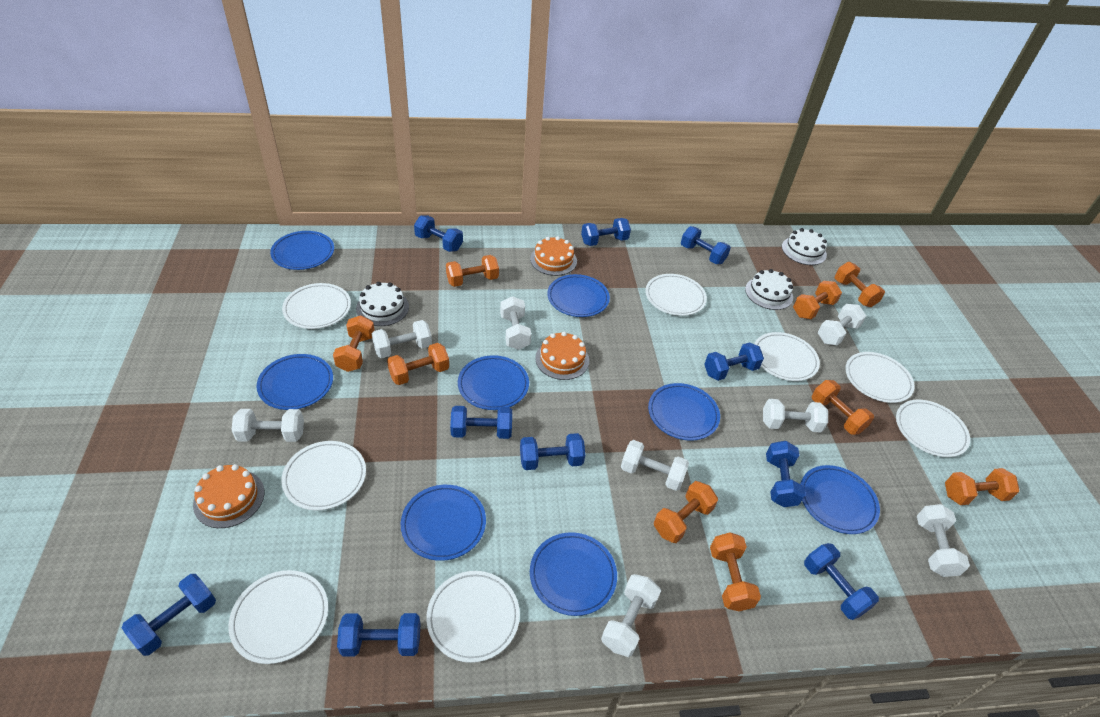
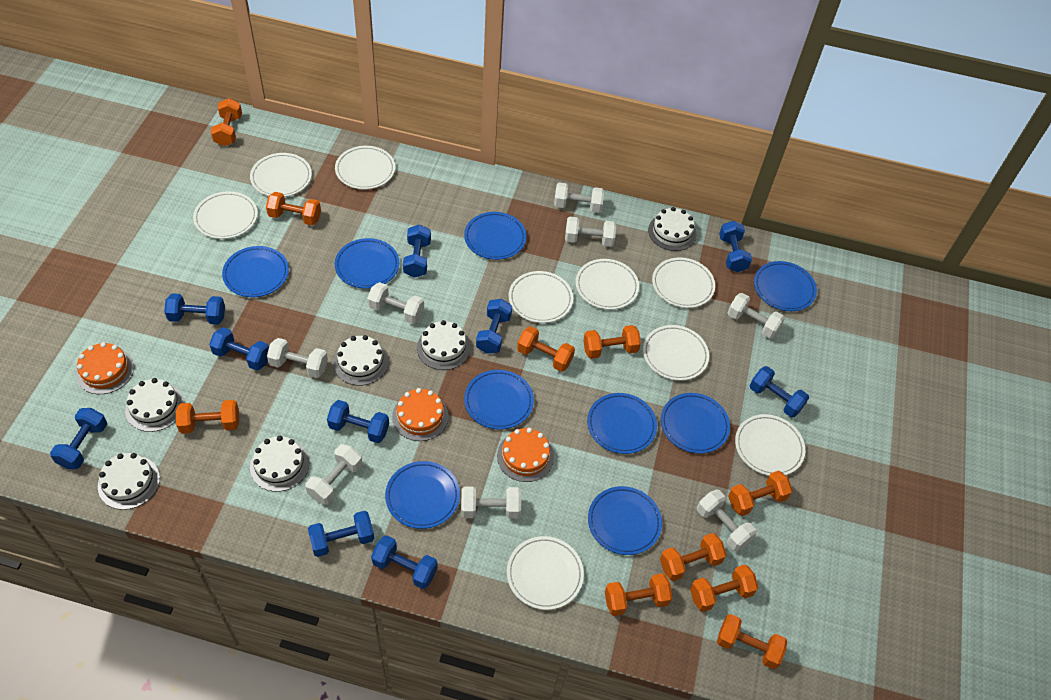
blue plate: [257,354,333,410] [270,231,334,270] [401,485,486,561] [458,355,529,410] [530,532,617,616] [547,274,610,317] [648,383,720,441] [800,465,880,534] = 8 -> [222,246,289,297] [335,238,399,289] [385,461,460,529] [464,212,526,260] [464,370,534,430] [587,393,657,454] [588,486,662,555] [661,393,730,454] [754,261,817,311] = 9
orange dumbbell: [333,315,375,372] [387,343,449,385] [446,255,499,287] [654,481,718,543] [710,532,761,611] [793,281,842,319] [812,380,874,435] [835,262,885,307] [945,468,1020,505] = 9 -> [176,400,239,434] [211,98,242,146] [266,192,321,225] [517,326,575,372] [583,325,641,359] [605,573,673,616] [660,533,726,581] [690,565,758,612] [717,614,787,669] [728,471,792,516] = 10
white cake: [356,282,409,326] [745,269,793,310] [782,228,827,265] = 3 -> [98,453,160,510] [125,378,184,432] [250,436,309,492] [333,335,388,386] [417,320,470,370] [648,207,697,251] = 6
white plate: [228,570,328,664] [281,441,366,510] [282,283,351,329] [426,571,520,663] [645,274,707,316] [754,332,820,381] [845,352,915,403] [896,400,970,457] = 8 -> [193,191,258,239] [250,153,312,197] [335,146,395,189] [507,536,584,610] [509,271,573,323] [576,259,639,310] [643,325,709,381] [652,257,715,308] [735,414,805,476] = 9

